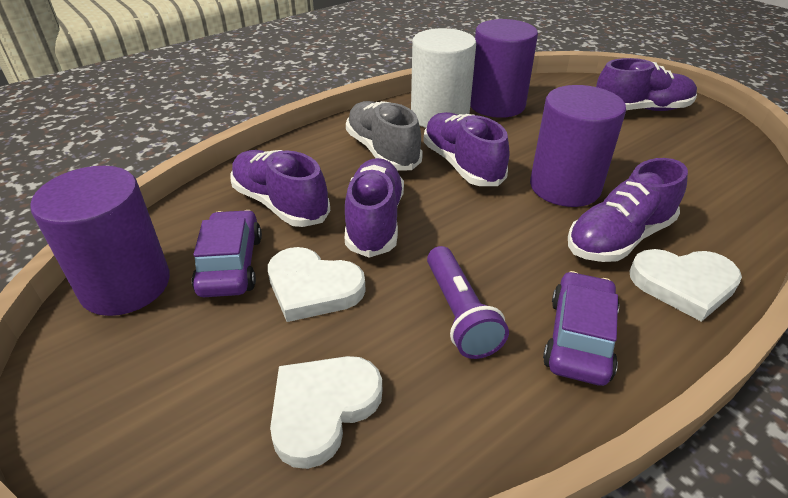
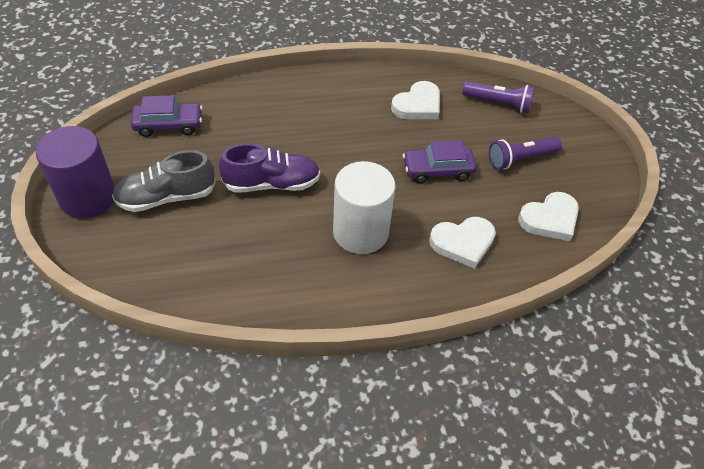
purple cylinder: [30,166,170,316] [470,19,538,118] [530,85,626,207] = 3 -> [36,126,115,219] = 1
purple flashlight: [427,246,509,359] = 1 -> [462,81,535,113] [489,137,562,170] = 2
purple shoe: [230,150,330,227] [345,158,404,258] [423,112,509,186] [568,158,688,262] [596,58,697,111] = 5 -> [219,144,320,193] = 1

